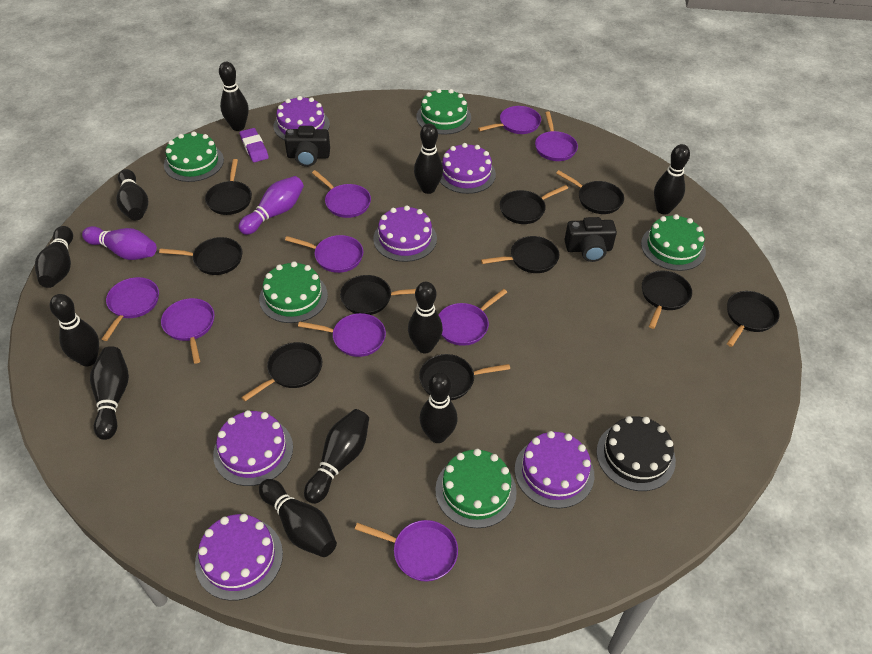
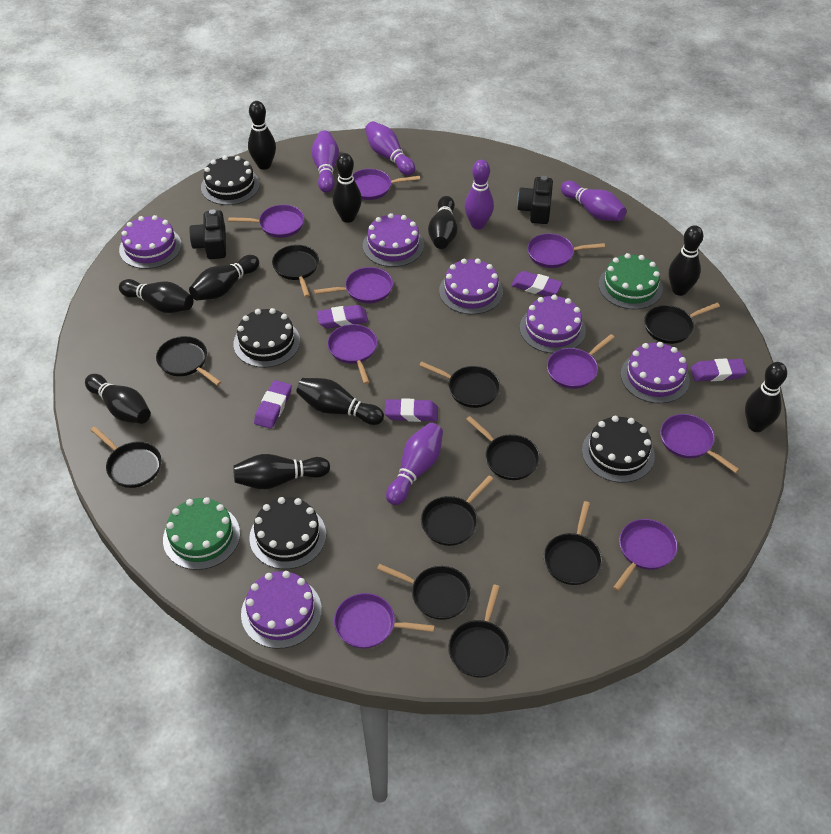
black bowling pin: [35,226,73,288] [50,294,99,366] [90,346,129,440] [116,169,148,220] [219,62,249,131] [259,479,337,557] [304,409,369,504] [408,282,443,353] [414,123,443,194] [419,372,457,443] [654,144,690,214] = 11 -> [85,374,151,424] [119,279,193,313] [189,255,259,300] [233,454,330,489] [248,101,276,170] [296,378,384,425] [332,153,362,223] [428,196,458,249] [669,225,703,296] [745,362,787,432] = 10
black cake: [596,416,676,491] = 1 -> [201,155,260,205] [233,308,300,368] [249,497,326,569] [582,416,655,483] = 4
green cake: [164,131,224,182] [259,262,328,323] [416,89,471,135] [435,449,517,528] [641,214,706,271] = 5 -> [163,497,240,570] [599,253,663,310] = 2
purple bowling pin: [82,226,157,260] [238,176,304,235] = 2 -> [311,130,339,193] [365,121,415,176] [386,423,443,505] [464,160,494,229] [561,181,627,221] = 5
purple eraser: [239,128,269,162] = 1 -> [254,380,292,429] [317,305,368,328] [385,398,438,422] [511,271,562,296] [690,358,747,381] = 5

